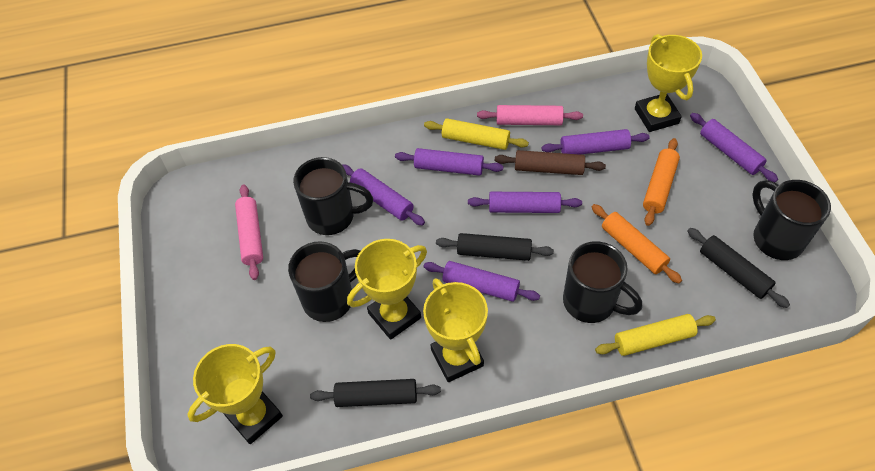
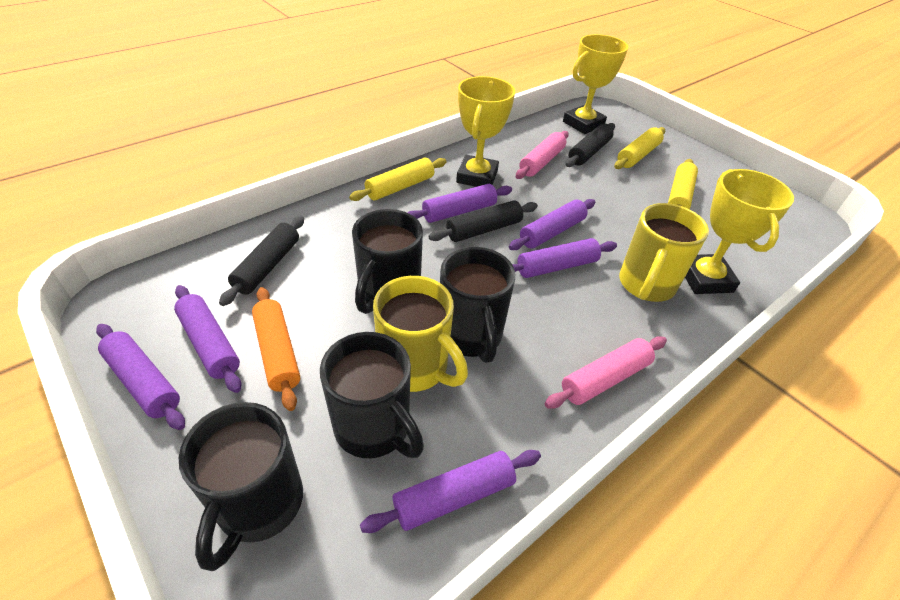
brown rolling pin: [495,150,606,175] = 1 -> none = 0
orange rolling pin: [592,204,682,283] [643,138,680,226] = 2 -> [252,287,300,411] = 1
yellow mug: none = 0 -> [373,276,468,392] [619,203,709,302] = 2
yellow rolling pin: [424,118,529,150] [595,314,716,356] = 2 -> [349,158,446,201] [614,127,665,169] [668,159,698,209] = 3
yellow trophy: [188,344,283,444] [347,239,427,340] [423,278,488,382] [635,34,702,132] = 4 -> [456,76,515,187] [563,34,628,134] [685,169,794,294] = 3

